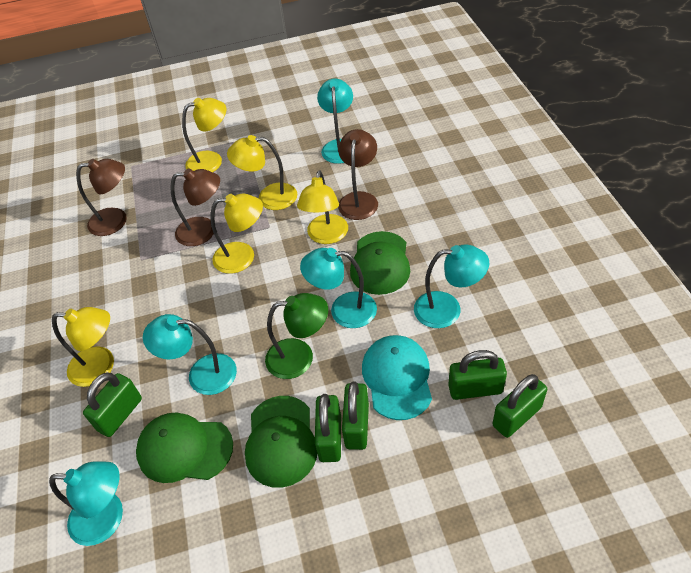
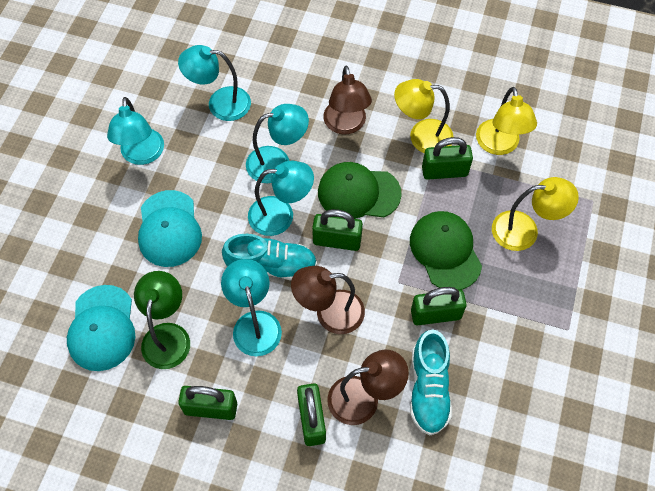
green cap: [136,413,233,483] [245,396,317,488] [350,231,410,295] = 3 -> [318,162,402,219] [410,211,482,290] = 2
turquoise cap: [362,335,432,420] = 1 -> [67,285,135,371] [138,190,202,267] = 2
turquoise shoe: none = 0 -> [222,234,317,280] [410,330,452,436] = 2
yellow lamp: [52,307,114,387] [182,98,226,172] [210,194,263,274] [227,135,297,210] [297,170,348,244] = 5 -> [394,79,454,153] [476,87,537,155] [492,177,579,251] = 3

